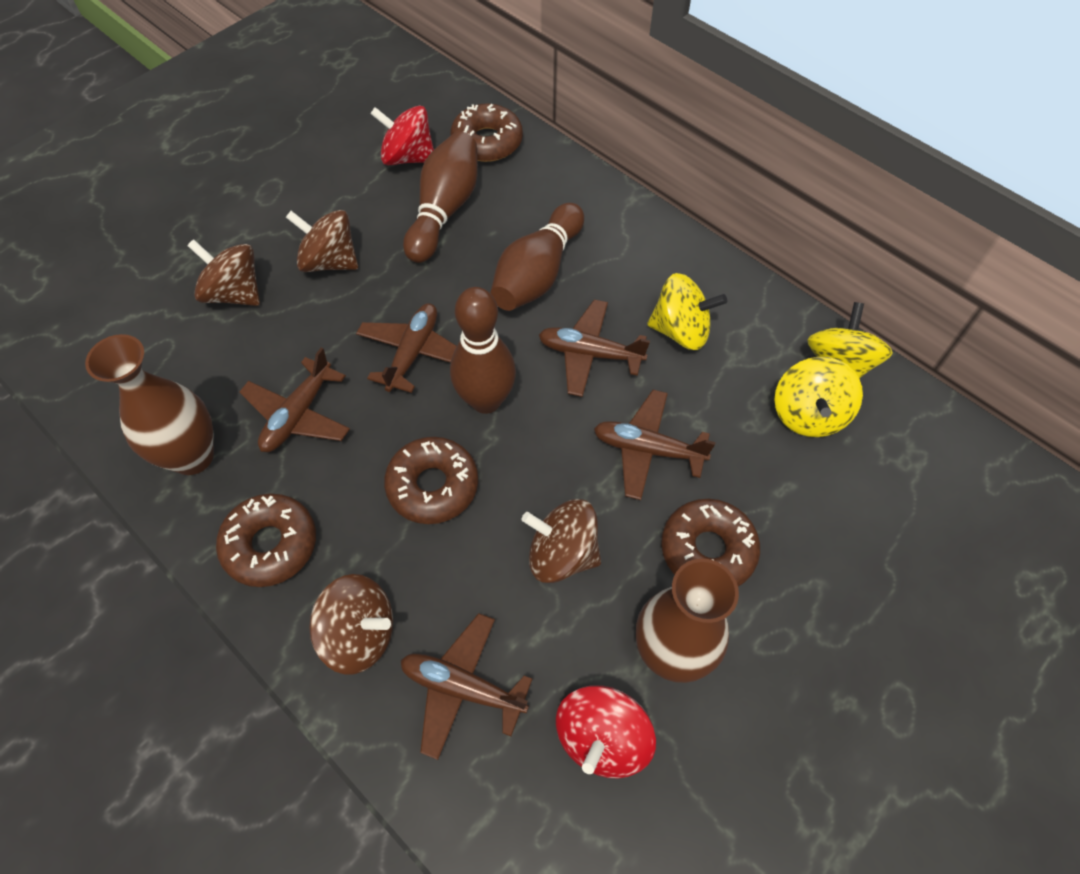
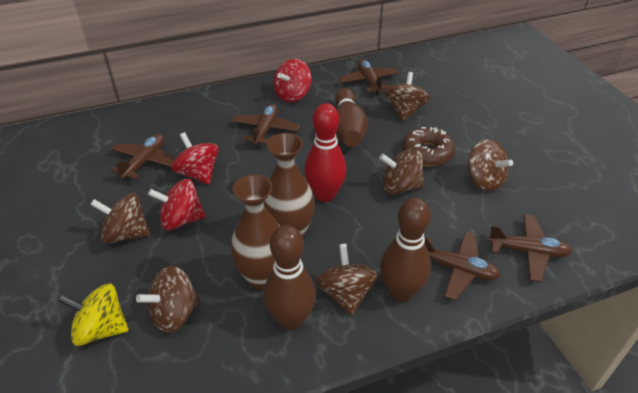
brown donut: [216,493,316,587] [384,437,478,524] [450,103,523,162] [661,499,760,586] = 4 -> [402,127,456,166] = 1
brown spinning top: [187,239,260,306] [286,210,358,272] [309,574,393,674] [521,499,601,583] = 4 -> [90,193,150,244] [136,266,200,333] [316,244,379,315] [379,149,424,195] [385,72,430,121] [467,139,513,191] = 6
red bowling pin: none = 0 -> [304,103,347,202] = 1
red spinning top: [370,105,434,165] [556,685,656,779] = 2 -> [148,179,206,230] [171,132,219,185] [274,59,312,102] = 3
yellow spinning top: [647,273,727,350] [774,357,863,437] [807,302,893,378] = 3 -> [57,283,129,346] = 1

